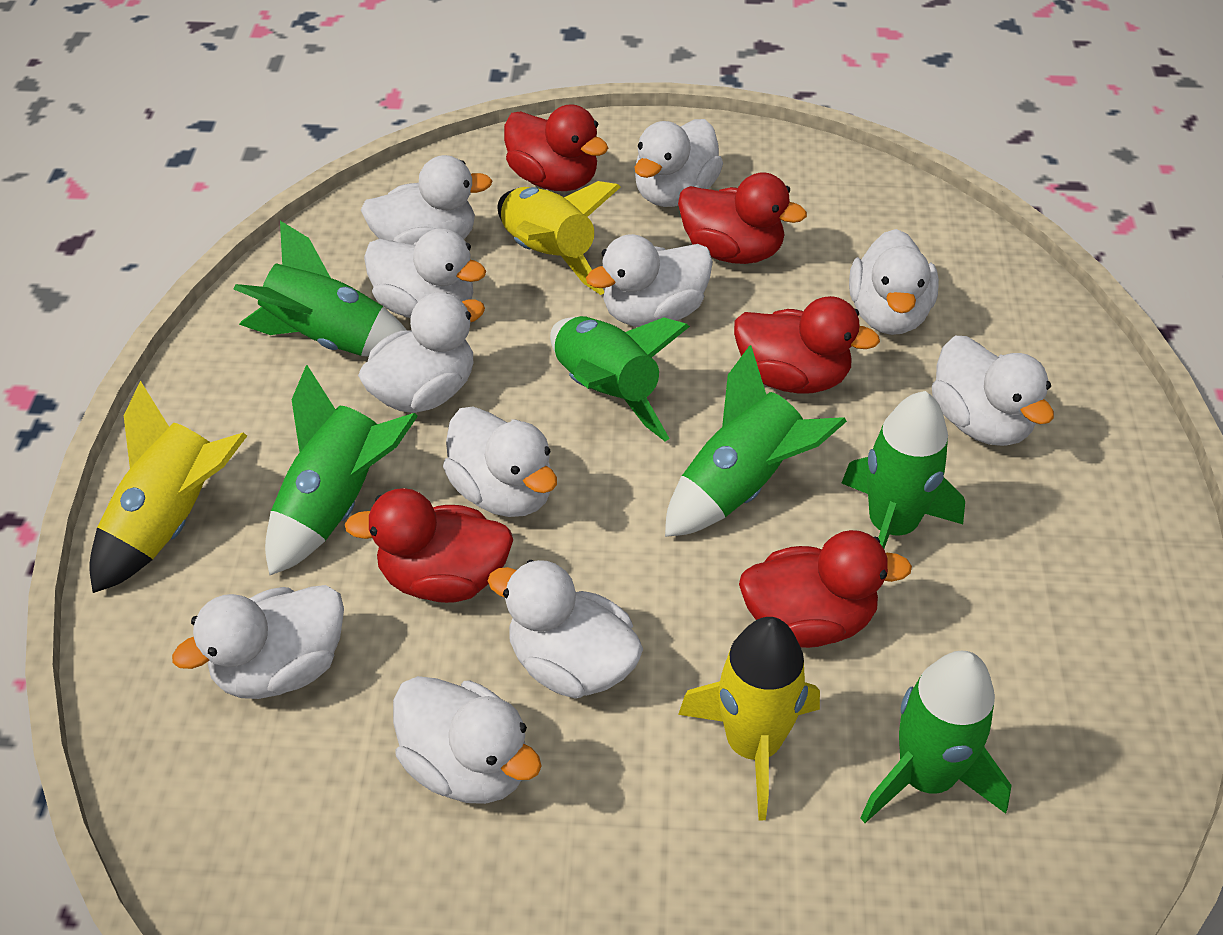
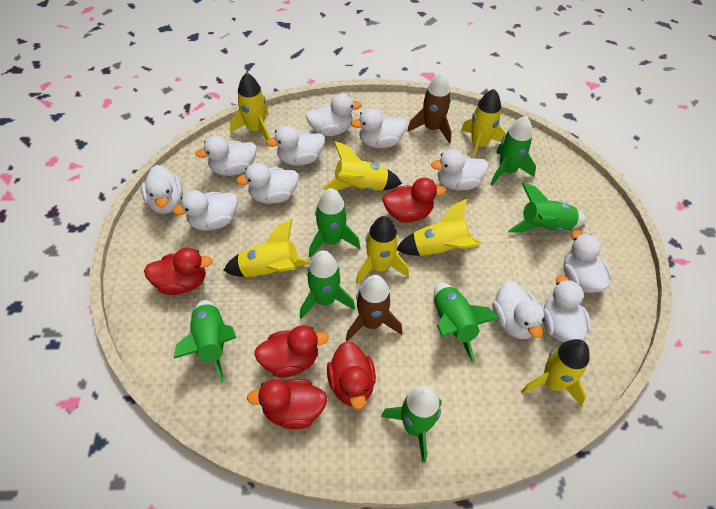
brown rocket: none = 0 -> [346,275,402,341] [407,72,452,143] = 2
green rocket: [234,221,407,357] [265,365,418,576] [550,316,690,442] [665,345,847,537] [842,391,965,548] [860,651,1012,823] = 6 -> [174,300,237,383] [300,250,355,319] [309,188,360,258] [381,386,442,463] [434,283,500,363] [490,116,536,185] [508,182,587,233] = 7
yellow rocket: [90,381,247,593] [497,181,621,295] [678,617,820,821] = 3 -> [223,219,311,277] [230,73,270,141] [322,141,402,191] [356,216,409,284] [397,199,480,256] [461,89,506,159] [521,339,589,406] = 7

